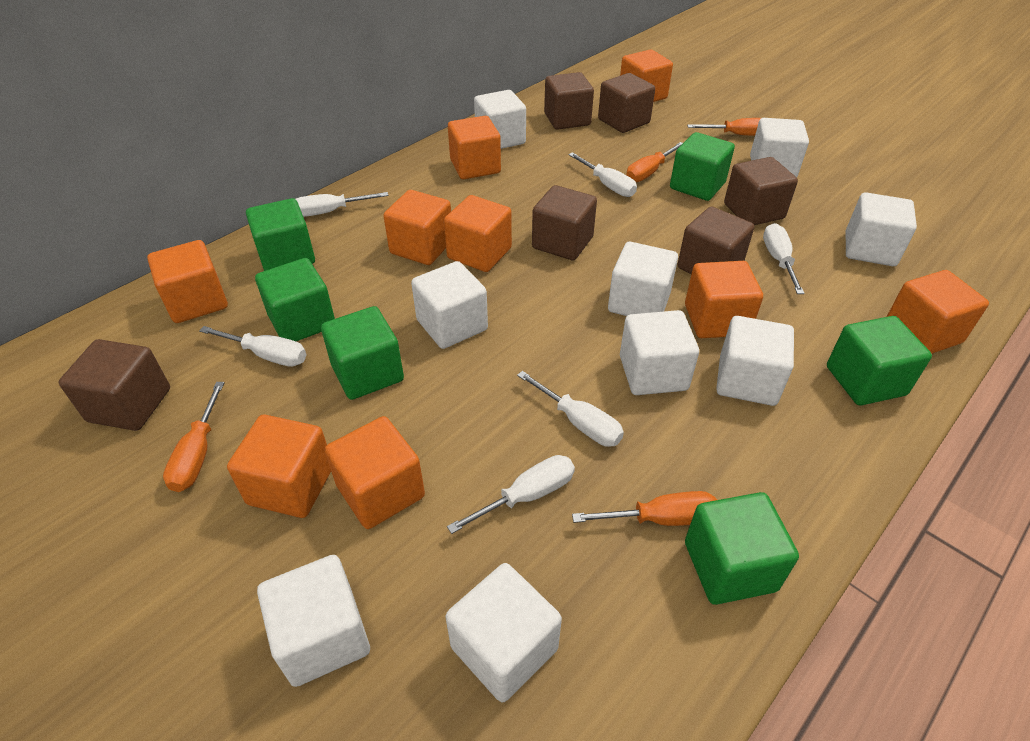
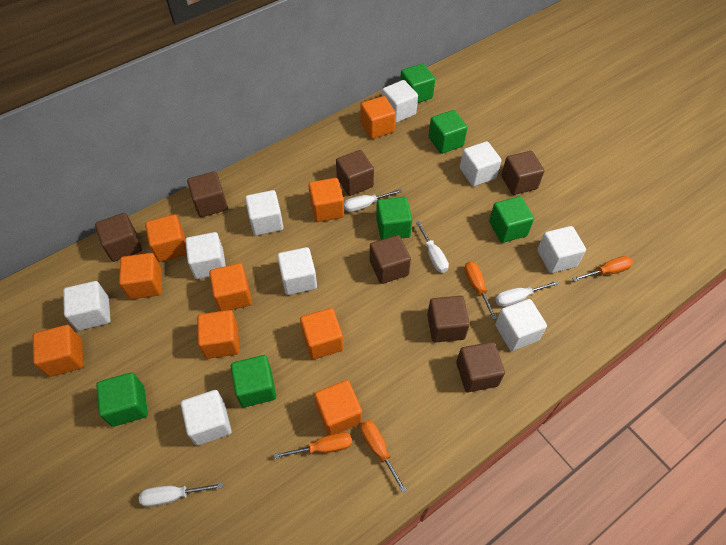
brown cube: [59,339,170,431] [532,185,597,260] [544,72,594,130] [598,73,655,133] [677,207,754,274] [724,157,798,225] = 6 -> [95,213,142,262] [187,171,228,217] [336,150,374,196] [370,235,411,284] [427,296,470,343] [456,342,505,392] [501,151,544,195] = 7
white screwdriver: [199,326,307,367] [296,192,388,217] [447,455,575,534] [517,371,624,447] [568,152,637,197] [763,223,805,294] = 6 -> [139,483,223,507] [344,189,402,212] [415,221,449,273] [495,281,559,307] = 4

